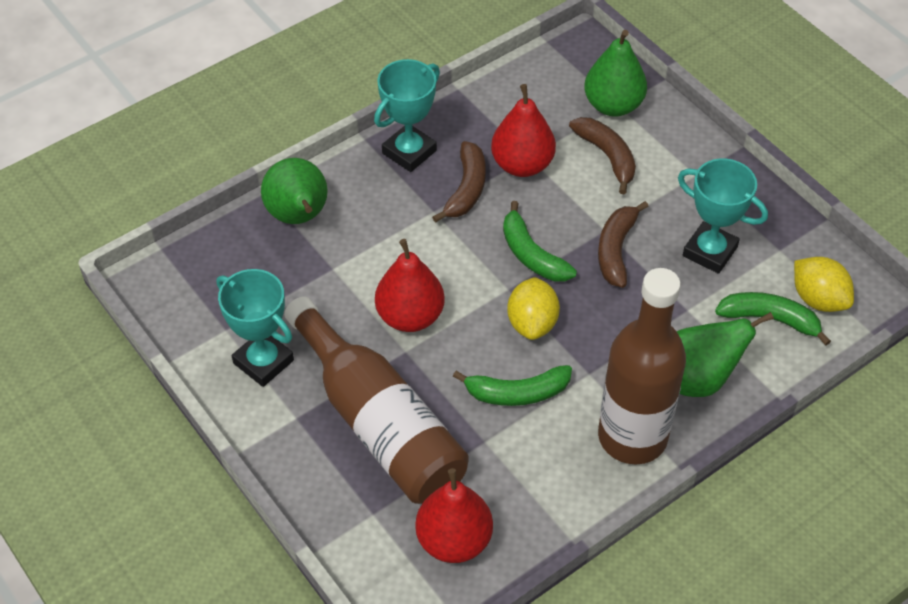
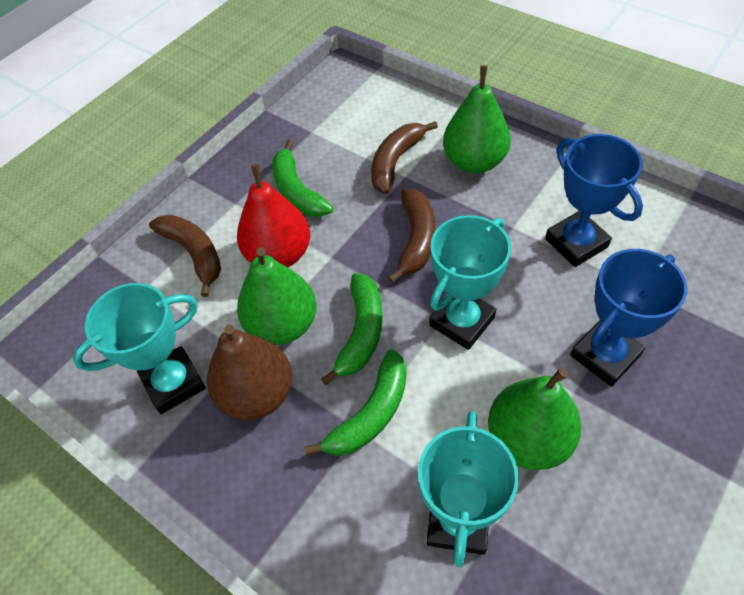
blue trophy: none = 0 -> [545,134,643,267] [570,249,687,387] = 2
brown bottle: [284,296,468,504] [598,268,686,465] = 2 -> none = 0
brown pear: none = 0 -> [207,325,292,420] = 1
red pear: [375,239,445,332] [415,468,493,563] [491,84,556,177] = 3 -> [237,164,310,267] = 1
yellow lemon: [507,277,560,340] [794,257,854,312] = 2 -> none = 0

